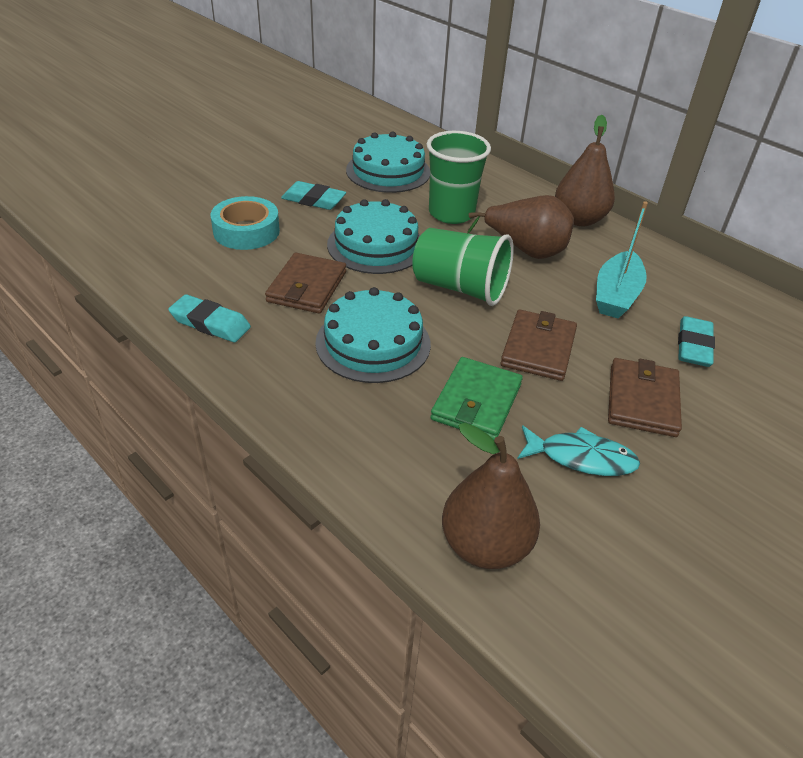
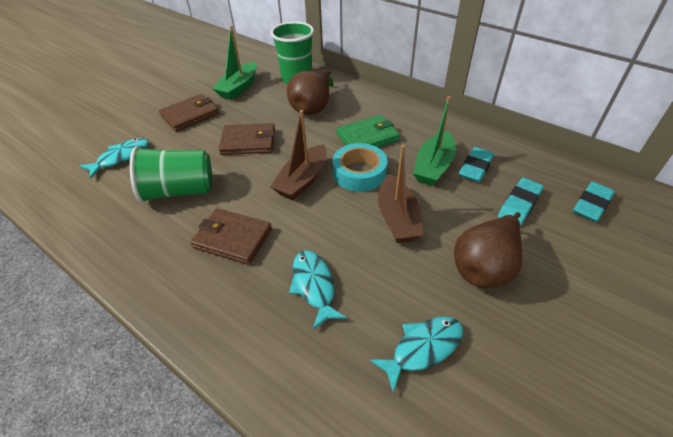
brown boat: none = 0 -> [270,110,327,200] [378,145,423,243] = 2
brown pear: [442,423,540,569] [467,195,574,259] [555,115,615,226] = 3 -> [287,70,333,115] [454,212,522,288] = 2
green boat: none = 0 -> [212,26,257,100] [413,96,456,186] = 2
turquoise boat: [596,201,648,319] = 1 -> none = 0
turquoise cake: [315,287,431,383] [327,199,420,274] [346,132,430,193] = 3 -> none = 0
turquoise fish: [517,425,640,476] = 1 -> [80,138,149,178] [289,250,347,329] [369,317,463,392] = 3

